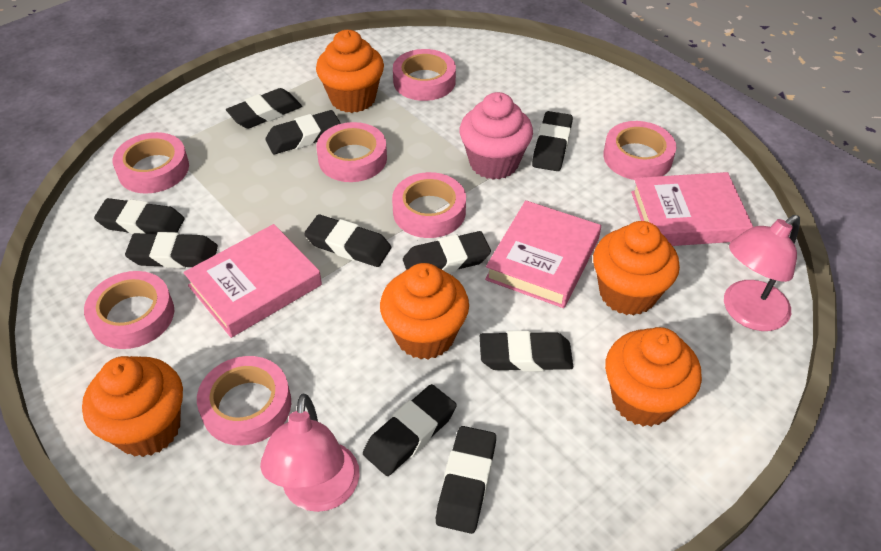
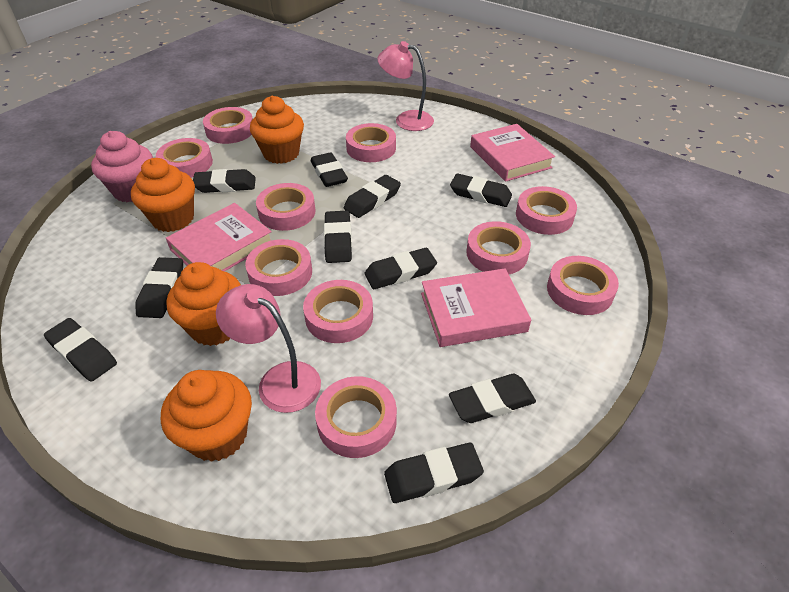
orange cupcake: [82,356,183,457] [316,30,384,113] [380,263,469,360] [593,221,680,316] [605,327,702,427] = 5 -> [131,158,195,232] [161,370,252,462] [166,262,241,346] [250,96,304,164] = 4
pink tape: [84,271,174,349] [113,132,189,194] [197,356,291,445] [316,122,387,182] [392,172,466,238] [393,49,456,101] [603,121,676,180] = 7 -> [156,138,213,178] [203,107,253,144] [245,239,312,296] [256,183,316,231] [303,280,373,343] [315,376,397,458] [346,123,396,162] [466,221,531,274] [516,186,577,235] [547,256,619,315] = 10

